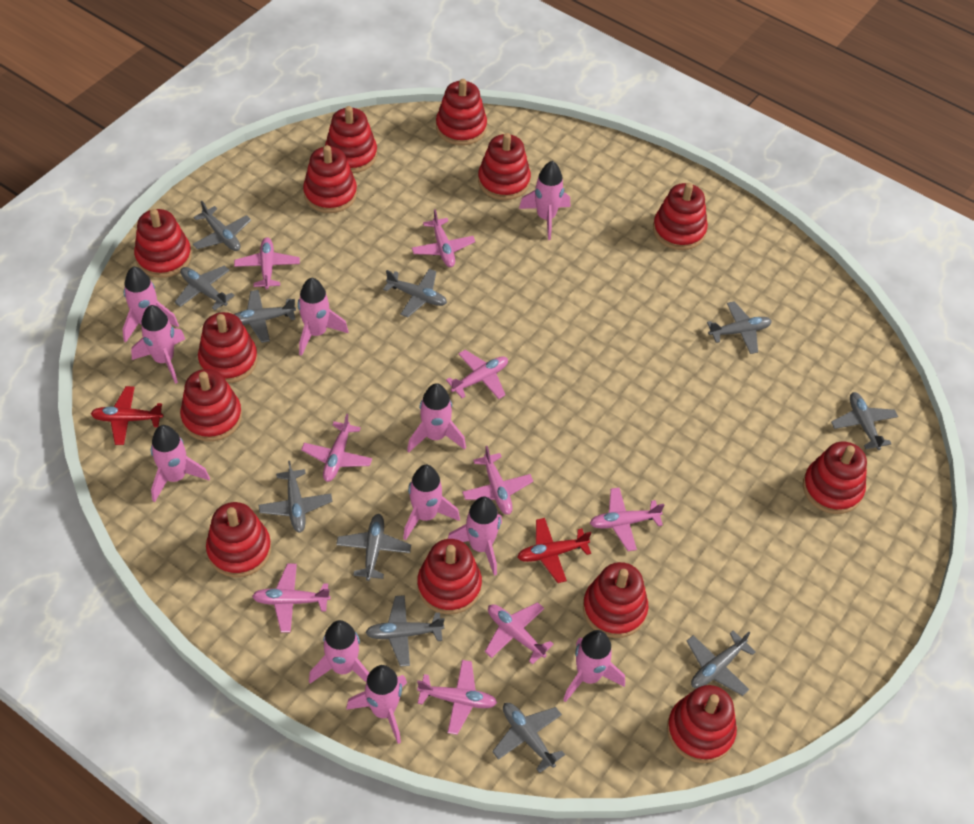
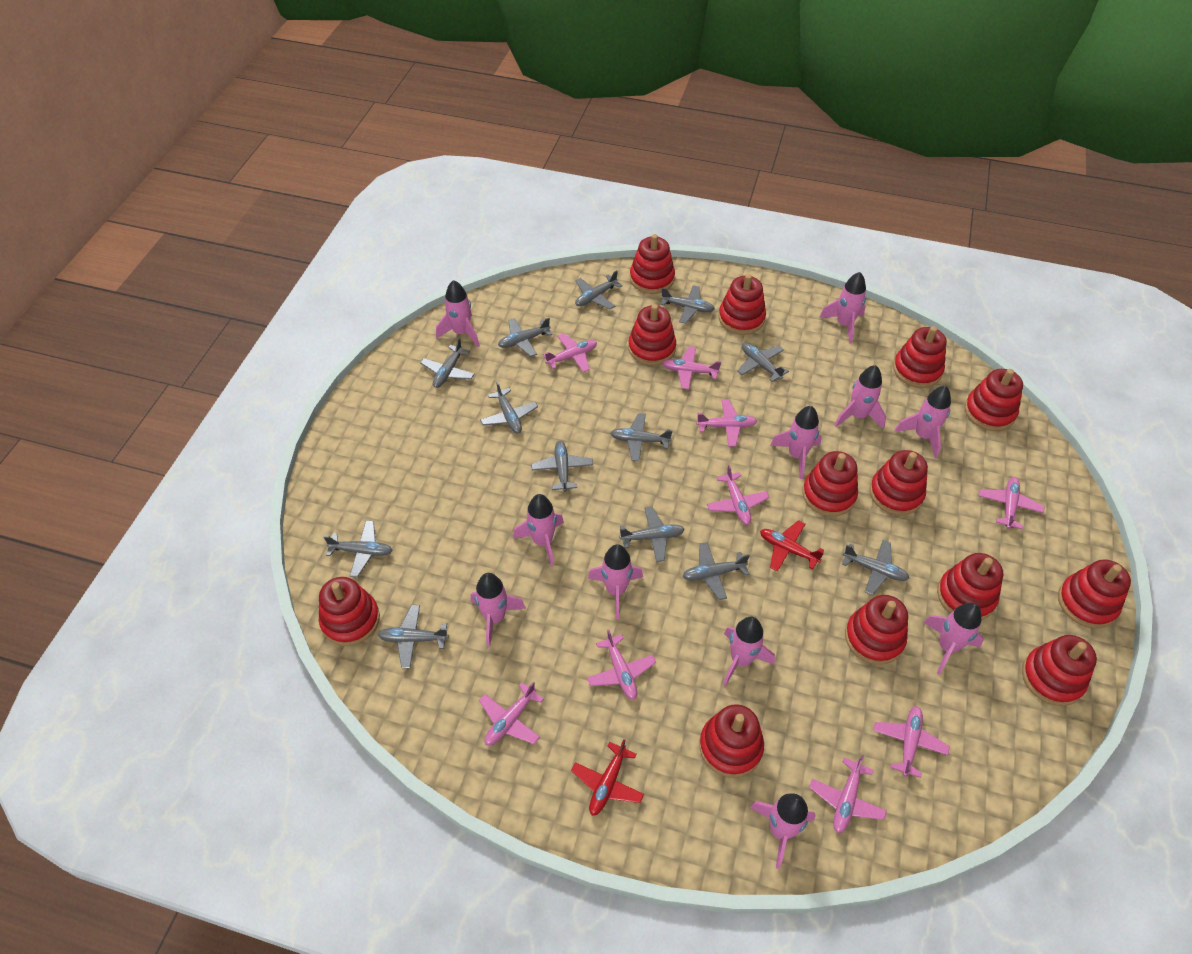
grey plane: [175,266,235,311] [193,201,251,251] [234,290,296,343] [258,461,332,532] [336,514,411,581] [365,595,445,667] [383,269,447,318] [492,703,565,773] [687,630,756,696] [707,301,772,354] [831,392,898,450] = 11 -> [324,520,393,577] [378,605,449,668] [420,338,475,388] [480,381,538,434] [498,318,553,357] [531,441,593,492] [575,270,622,310] [610,413,672,461] [619,507,685,562] [660,285,715,324] [683,542,750,600] [737,343,789,382] [842,540,909,595] = 13

